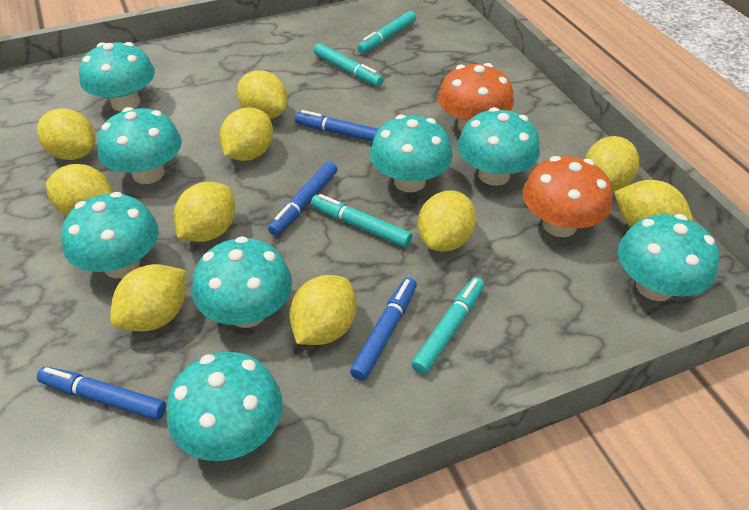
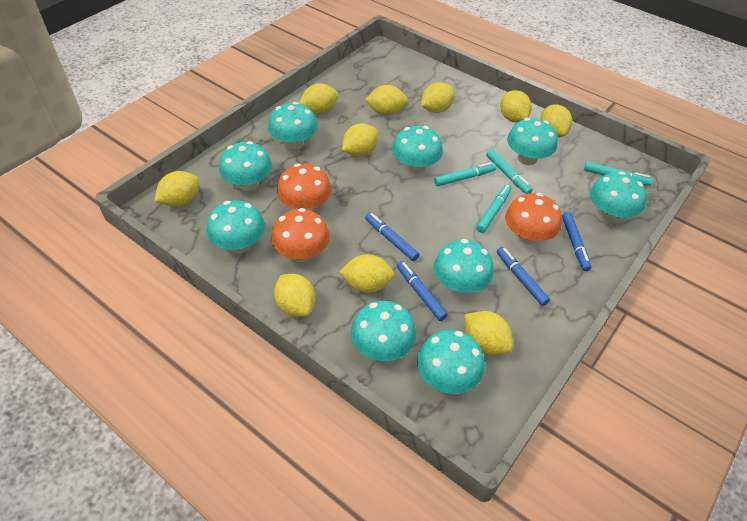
orange mushroom: [438,63,514,132] [523,156,613,237] = 2 -> [271,208,330,262] [277,163,331,211] [505,193,562,245] = 3
turquoise mushroom: [61,192,159,278] [79,42,155,111] [97,107,182,184] [167,352,282,461] [192,236,292,328] [370,114,453,192] [458,107,540,186] [618,214,719,301] = 8 -> [207,200,265,253] [219,141,272,191] [268,102,318,150] [351,301,416,361] [392,126,443,174] [417,330,485,394] [434,239,494,294] [507,118,558,165] [590,172,646,222] = 9

